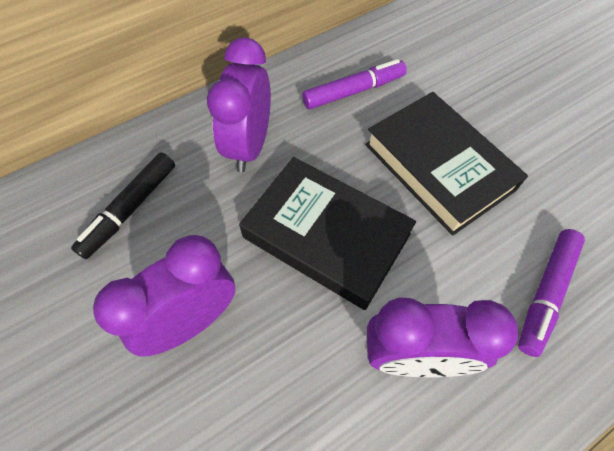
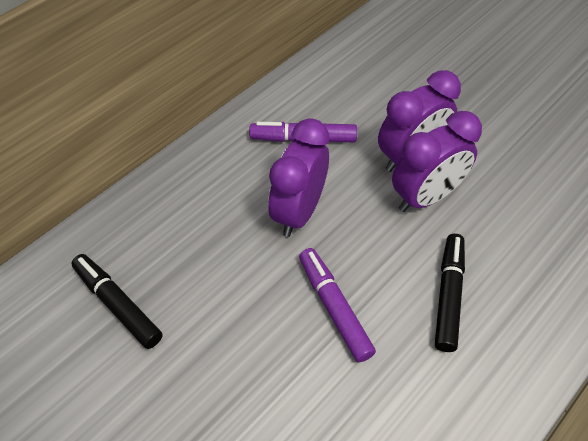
black book: [239,157,416,310] [365,92,528,236] = 2 -> none = 0
black marker: [71,152,175,259] = 1 -> [71,254,163,349] [435,234,465,352] = 2

